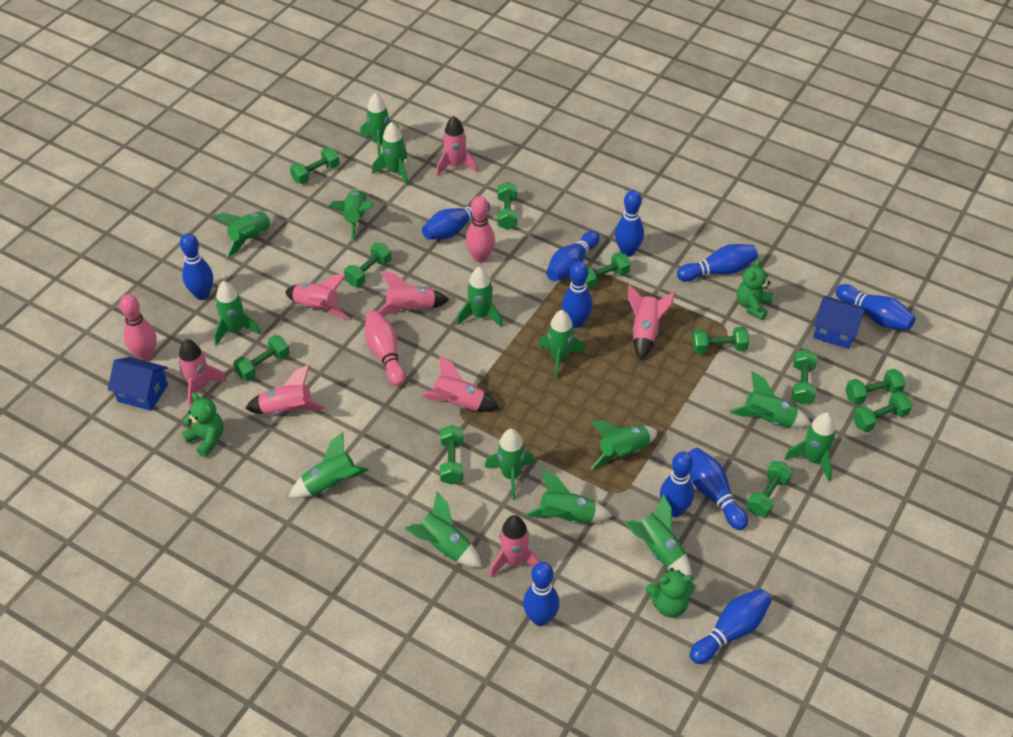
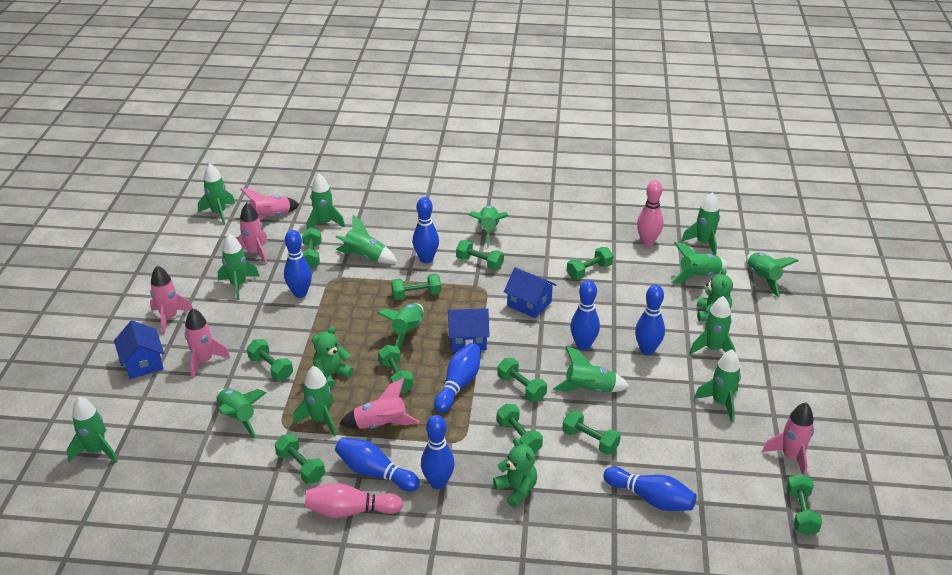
blue bowling pin: [180,233,213,300] [422,201,490,240] [523,562,559,626] [546,231,600,281] [562,261,592,328] [615,190,644,257] [660,452,694,517] [677,244,758,281] [688,448,748,530] [690,589,772,664] [836,284,916,330] = 11 -> [284,230,312,298] [335,437,420,492] [413,197,439,263] [421,415,455,489] [434,343,481,413] [570,280,600,350] [603,467,697,511] [635,285,665,355] = 8
blue house: [108,357,168,411] [813,296,866,349] = 2 -> [114,320,164,379] [448,308,490,351] [504,267,556,318] = 3
pink bowling pin: [120,294,157,361] [365,311,406,386] [466,196,495,263] = 3 -> [305,483,403,518] [637,180,663,246] = 2
pink rocket: [178,339,227,408] [245,365,326,415] [285,274,349,320] [378,271,449,315] [421,355,499,412] [436,116,478,176] [489,515,541,577] [628,285,675,361] = 8 -> [150,265,192,334] [185,308,230,379] [237,203,268,265] [240,188,300,221] [339,378,419,429] [762,402,814,476] = 6

